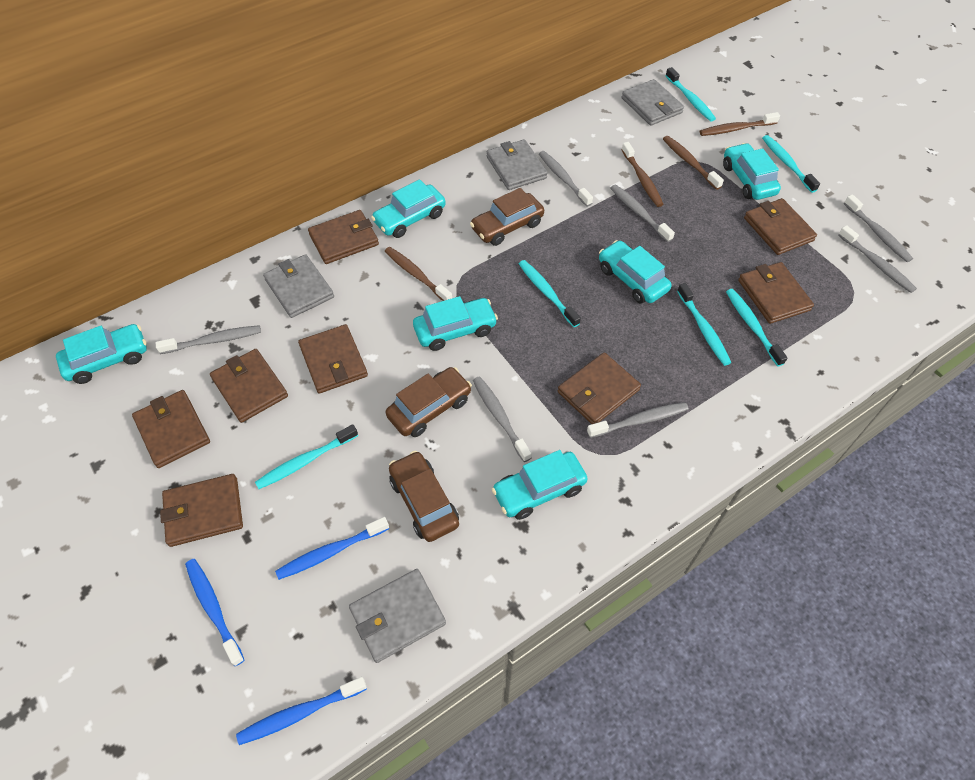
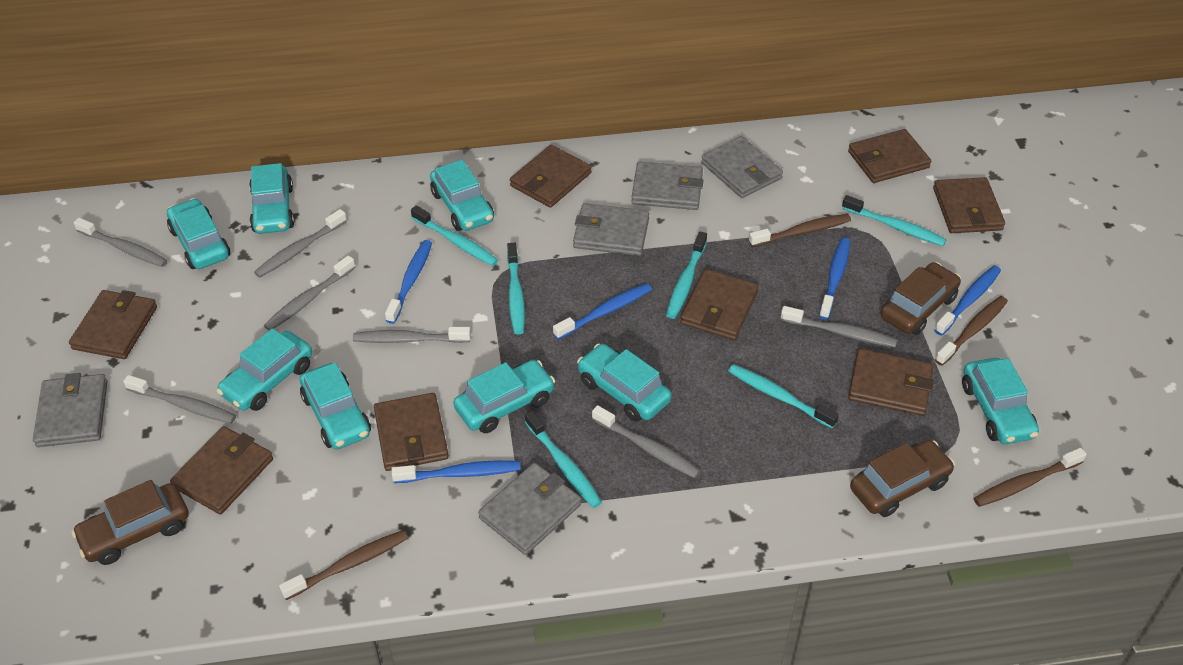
blue toothbrush: [185,559,244,666] [236,677,367,745] [275,517,389,580] = 3 -> [385,240,432,324] [391,460,521,483] [553,283,652,340] [819,237,850,320] [934,266,1001,336] = 5
grey wallet: [263,254,334,318] [349,569,446,663] [487,139,548,190] [622,79,684,126] = 4 -> [33,373,107,447] [478,463,581,555] [573,203,649,256] [631,162,704,210] [701,136,783,198] = 5
turquoise car: [56,324,147,384] [371,179,446,238] [413,296,498,351] [492,450,588,520] [599,240,672,304] [723,143,781,200] = 6 -> [167,198,230,269] [216,328,312,411] [249,163,295,234] [300,362,371,449] [430,160,494,231] [453,360,555,433] [577,344,672,422] [962,358,1039,444] = 8

